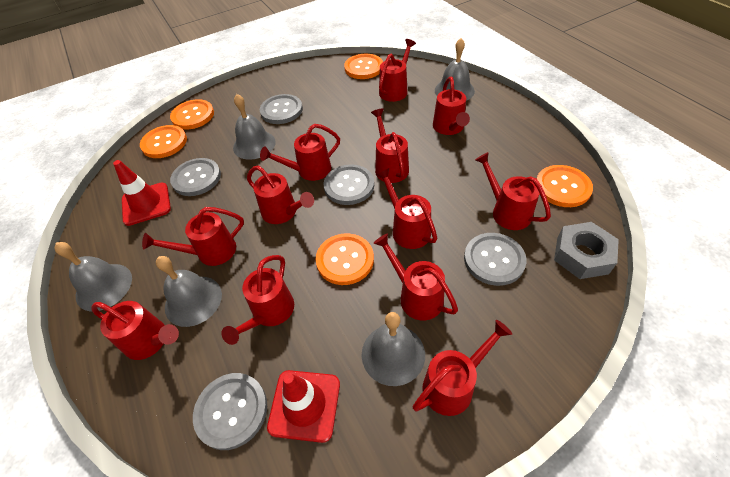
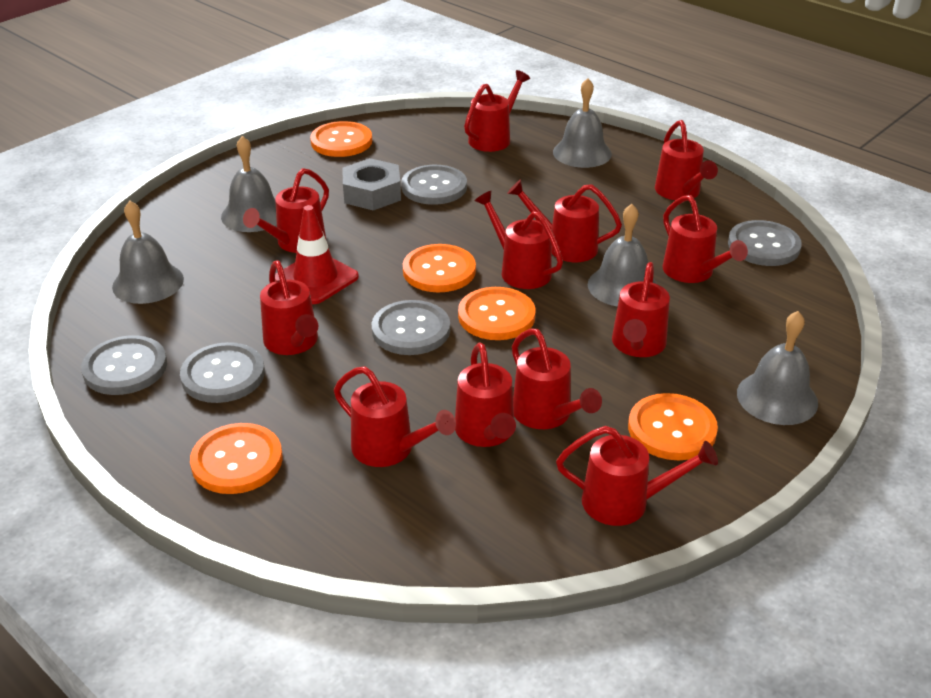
red traffic cone: [113,160,171,226] [267,370,340,443] = 2 -> [275,205,359,304] = 1

